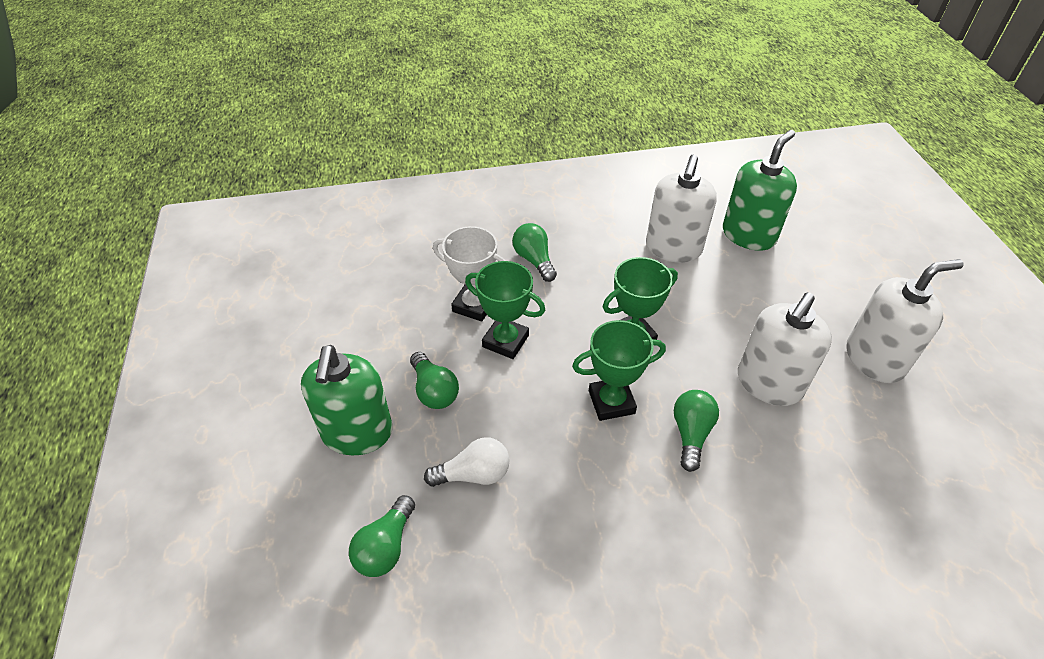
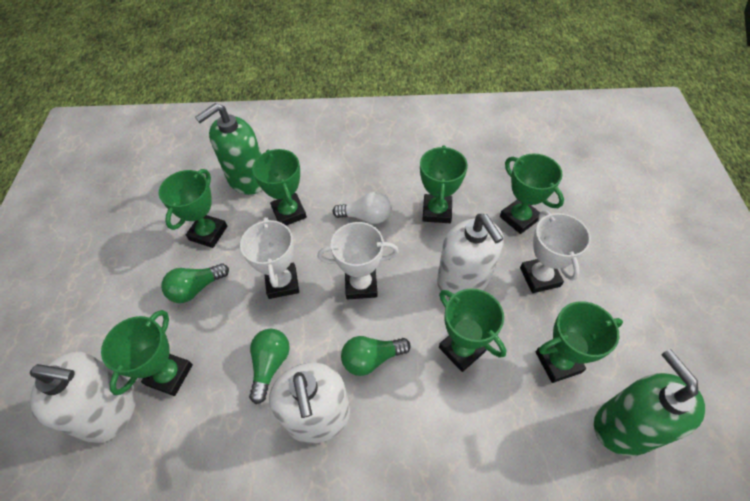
green light bulb: [349,495,415,577] [410,352,459,409] [512,223,557,282] [674,390,719,472] = 4 -> [161,263,229,303] [249,329,290,404] [341,336,411,376] = 3
green trophy: [465,261,545,359] [572,320,666,421] [603,257,678,340] = 3 -> [101,310,193,396] [159,169,227,248] [252,149,307,225] [420,145,468,223] [439,288,506,372] [500,154,564,234] [536,301,623,383] = 7
white trophy: [433,226,506,322] = 1 -> [240,217,299,299] [318,222,399,299] [520,210,591,293] = 3

